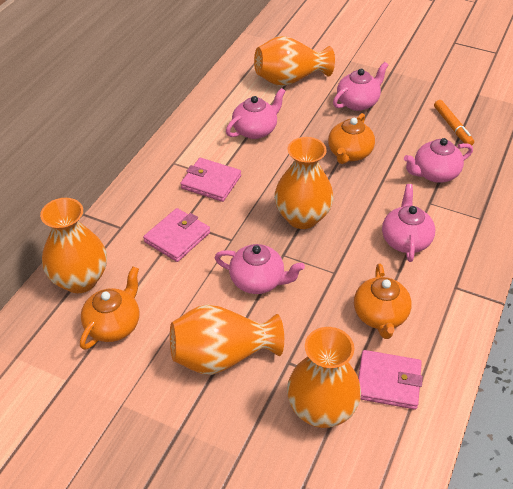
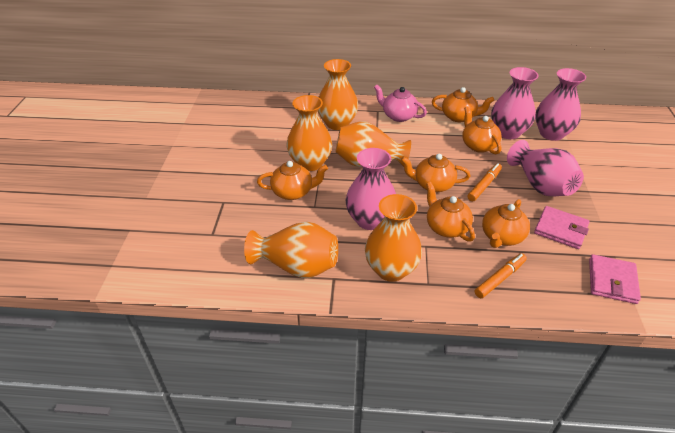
orange marker: [434,100,474,145] = 1 -> [467,163,502,201] [475,253,527,298] = 2
orange teapot: [80,267,139,350] [328,113,375,164] [354,263,412,339] = 3 -> [257,161,328,200] [401,154,470,193] [426,182,475,242] [432,87,494,122] [462,106,502,155] [482,199,530,248] = 6
pink teapot: [214,244,305,294] [226,88,286,139] [333,62,388,111] [382,184,435,262] [404,138,473,183] = 5 -> [374,85,427,122] = 1
pink vase: none = 0 -> [345,148,396,230] [491,67,539,139] [507,140,584,196] [535,68,586,141] = 4
pink wallet: [143,208,210,262] [180,158,241,202] [358,350,423,410] = 3 -> [534,206,590,249] [589,254,641,304] = 2

